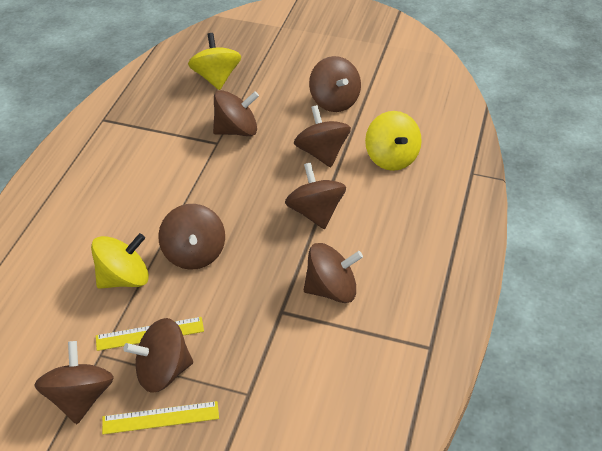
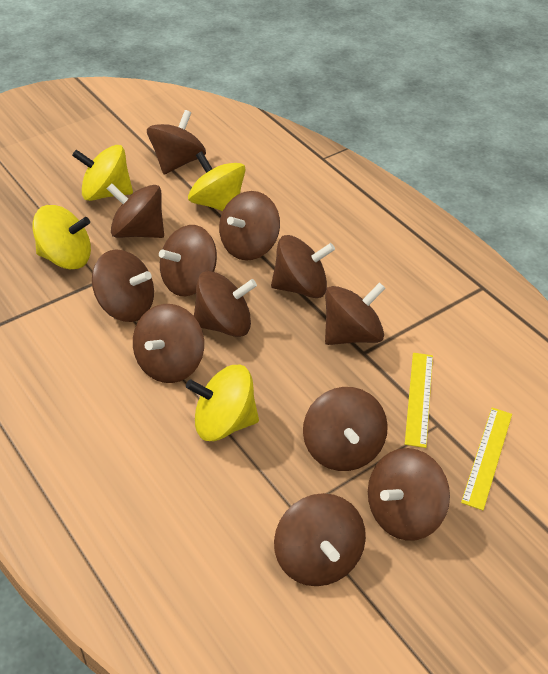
brown spinning top: [34,341,114,424] [123,318,193,393] [158,204,225,270] [213,90,259,136] [285,163,346,229] [294,105,351,167] [304,243,363,303] [309,56,361,112] = 8 -> [92,249,154,322] [107,183,164,238] [133,304,204,383] [147,110,206,174] [159,225,217,296] [194,271,257,337] [219,191,280,261] [271,235,335,298] [274,493,366,586] [303,387,388,471] [325,282,385,345] [368,448,450,541] = 12
yellow spinning top: [91,233,149,289] [188,33,241,90] [365,111,422,171] = 3 -> [33,205,91,269] [72,145,133,201] [186,365,259,441] [188,151,245,211] = 4

